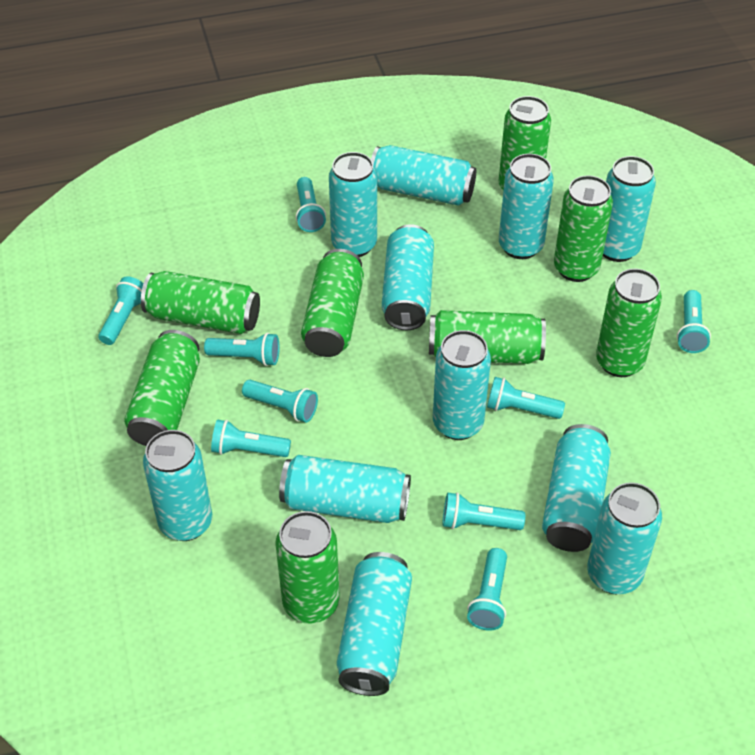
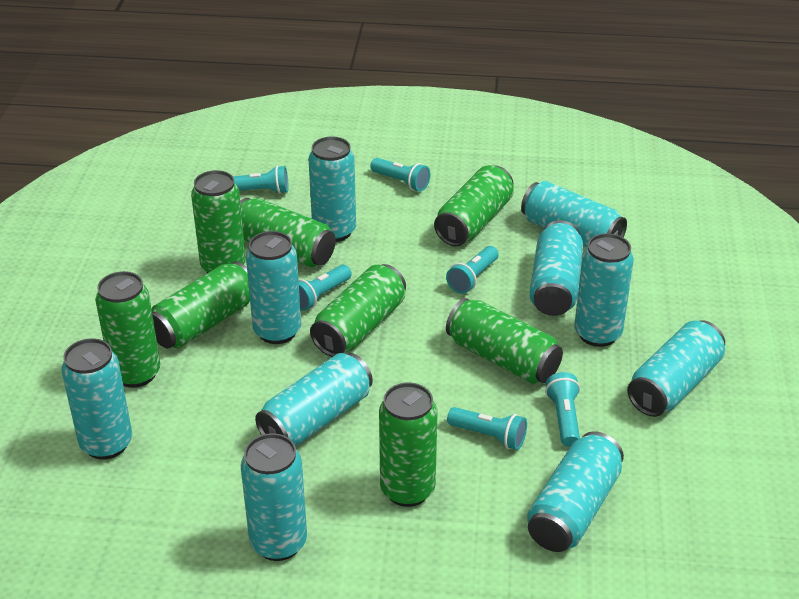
turquoise can: [143,430,212,541] [279,455,411,523] [329,152,377,257] [337,552,412,696] [371,145,476,206] [382,224,434,330] [433,330,491,440] [499,154,554,259] [542,424,611,552] [587,482,662,594] [603,156,656,262] = 11 -> [62,338,132,460] [241,433,307,561] [246,231,301,344] [255,353,373,447] [309,137,356,242] [521,181,627,247] [527,431,624,552] [529,220,583,316] [574,233,634,347] [627,320,725,417] = 10
turquoise flashlight: [98,276,143,345] [204,333,280,366] [211,419,291,457] [242,380,318,423] [296,177,326,232] [442,492,525,530] [467,548,507,630] [487,377,565,419] [677,290,711,353] = 9 -> [233,165,289,194] [299,265,352,311] [370,158,430,192] [446,246,499,294] [447,407,527,450] [545,372,580,447] = 6

